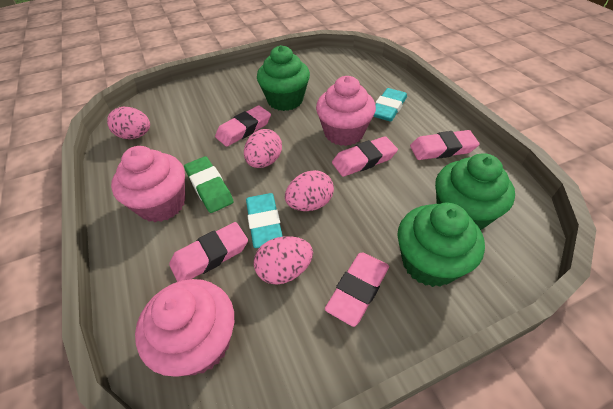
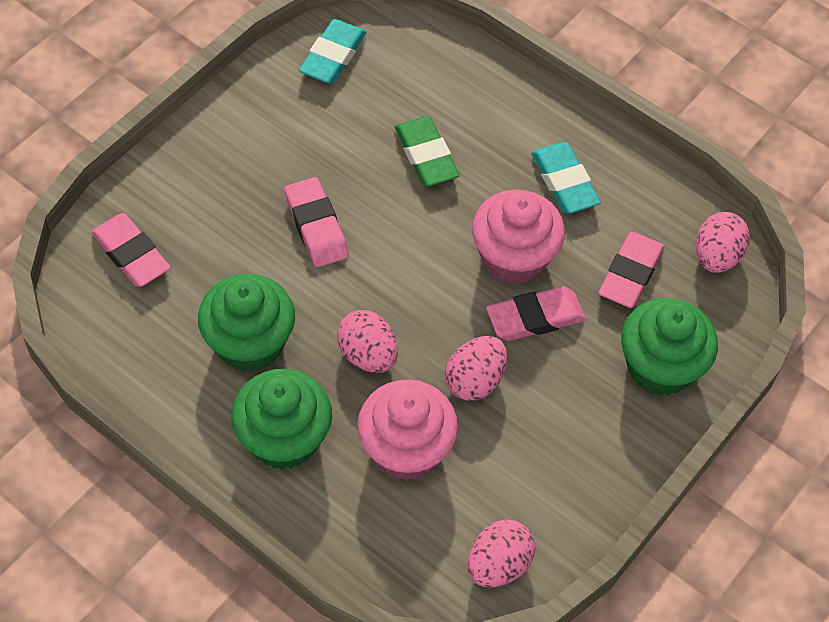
pink cupcake: [111,146,185,222] [135,279,234,377] [316,76,376,146] = 3 -> [357,379,458,481] [472,190,565,285] = 2
pink eraser: [169,222,248,282] [215,106,271,147] [325,253,389,327] [332,136,398,177] [410,130,480,160] = 5 -> [91,213,171,287] [285,177,349,267] [486,286,586,341] [599,232,664,308] = 4

